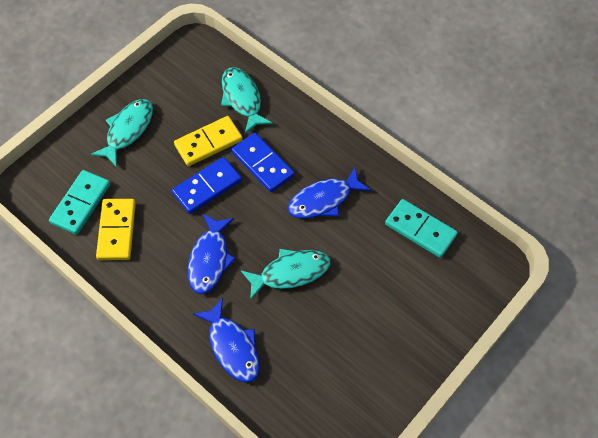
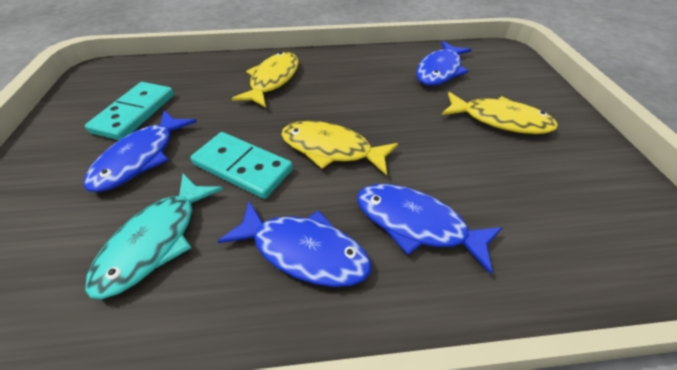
blue domino: [172,157,242,214] [231,133,294,192] = 2 -> none = 0
blue fish: [188,214,236,294] [193,298,260,383] [288,167,371,218] = 3 -> [84,111,197,192] [217,201,371,287] [357,184,503,274] [416,41,472,86] = 4
turquoise fish: [91,99,153,167] [221,67,273,133] [241,249,330,300] = 3 -> [85,173,223,299] = 1
yellow domino: [96,199,136,260] [174,116,243,166] = 2 -> none = 0
yellow fish: none = 0 -> [232,52,299,107] [281,121,398,176] [442,92,558,134] = 3

